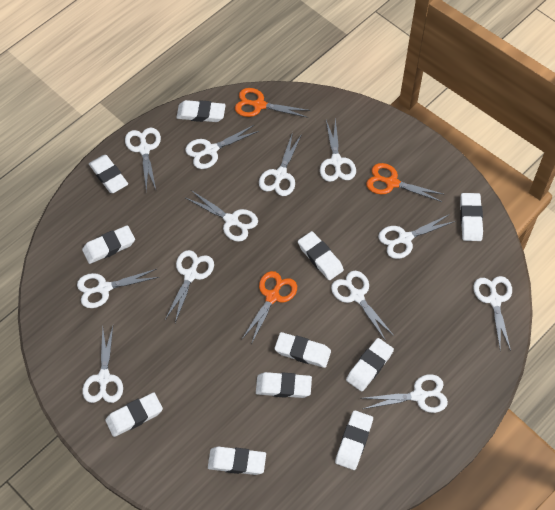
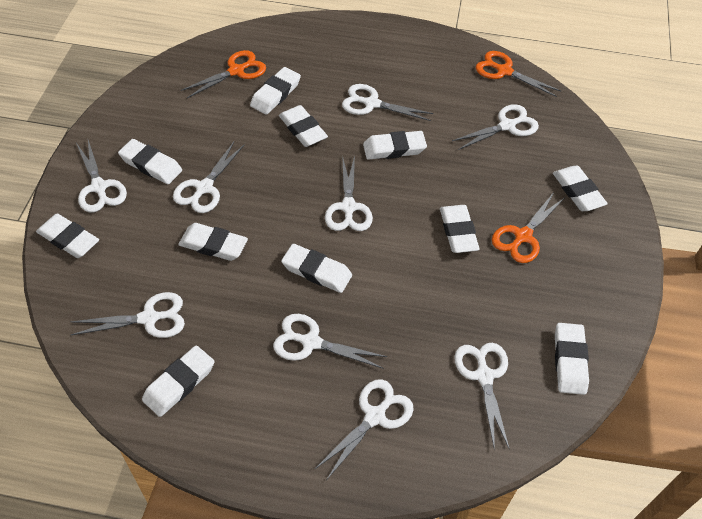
white scissors: [77,269,159,308] [82,326,123,403] [125,128,161,192] [165,250,214,323] [185,125,259,169] [186,190,258,242] [259,132,302,196] [320,117,356,182] [331,271,394,341] [361,374,448,413] [378,214,456,259] [473,276,512,351] = 12 -> [71,292,185,338] [76,140,127,212] [173,142,245,213] [273,314,387,369] [314,379,414,479] [325,155,373,231] [342,84,433,121] [452,104,539,150] [454,343,509,450] = 9

